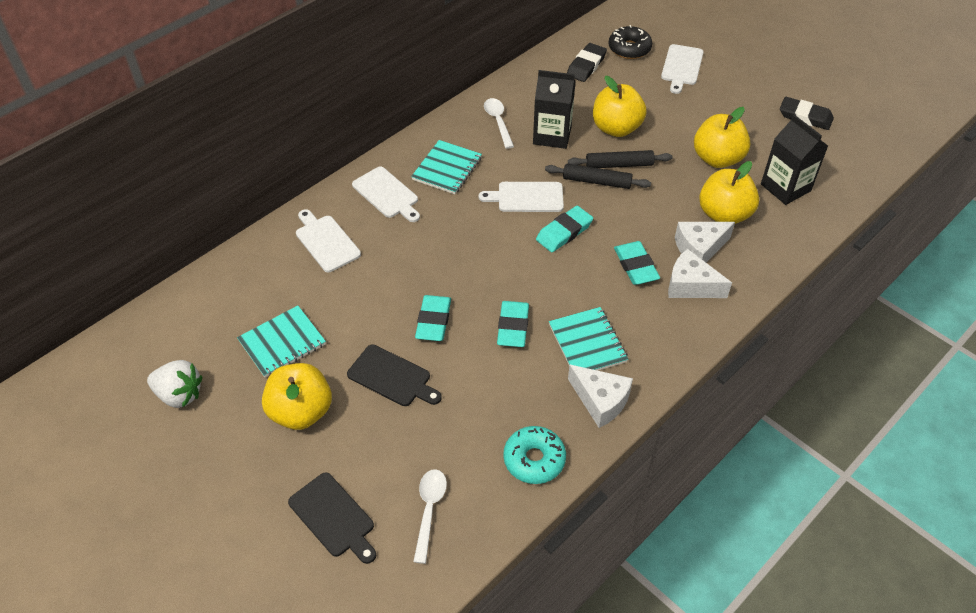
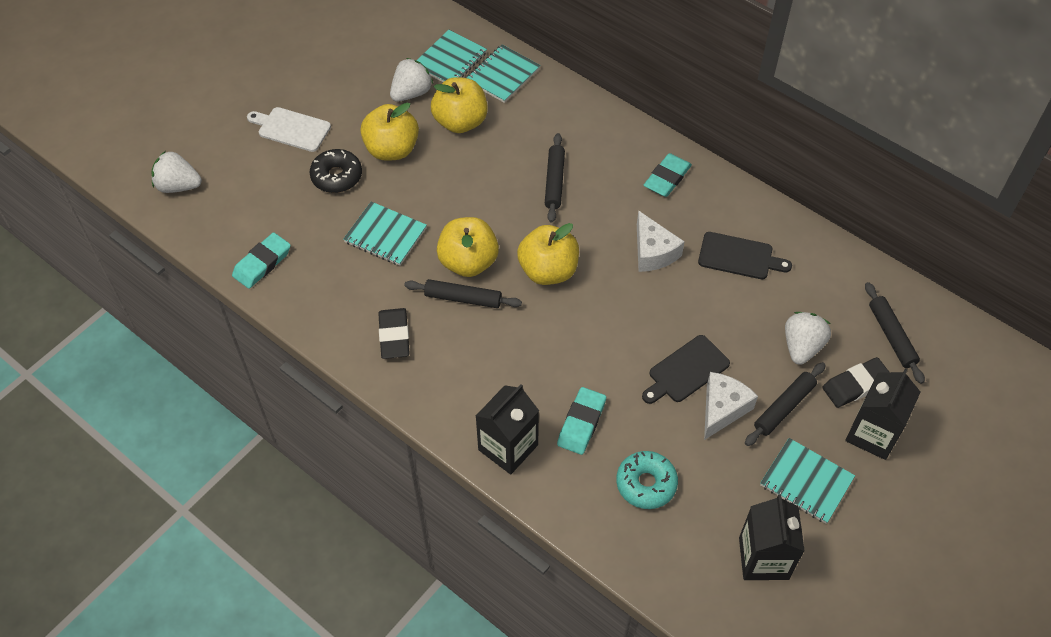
black carton: [533,70,576,149] [761,115,828,205] = 2 -> [476,384,539,475] [739,494,805,580] [845,368,920,460] = 3
black rolling pin: [545,164,651,189] [568,150,673,168] = 2 -> [404,279,522,308] [545,133,565,223] [745,362,826,446] [865,282,925,384] = 4
turquoise eraser: [415,295,451,341] [497,301,529,347] [536,206,593,252] [614,241,660,285] = 4 -> [232,232,291,289] [557,387,606,455] [644,153,692,197] = 3
turquoise notebook: [237,305,326,377] [411,140,482,194] [549,307,628,371] = 3 -> [343,201,427,266] [417,30,487,82] [467,45,541,103] [760,438,855,524] = 4
white cheese: [568,365,633,428] [668,249,732,298] [675,222,735,263] = 3 -> [637,210,685,272] [704,372,758,440] = 2
white cutting board: [296,209,361,272] [352,166,420,222] [479,182,564,212] [661,44,704,94] = 4 -> [247,107,331,152] = 1
white spoon: [413,469,447,564] [484,98,514,149] = 2 -> none = 0
white strawberry: [147,360,202,408] = 1 -> [152,151,202,193] [390,58,433,102] [785,312,831,365] = 3

